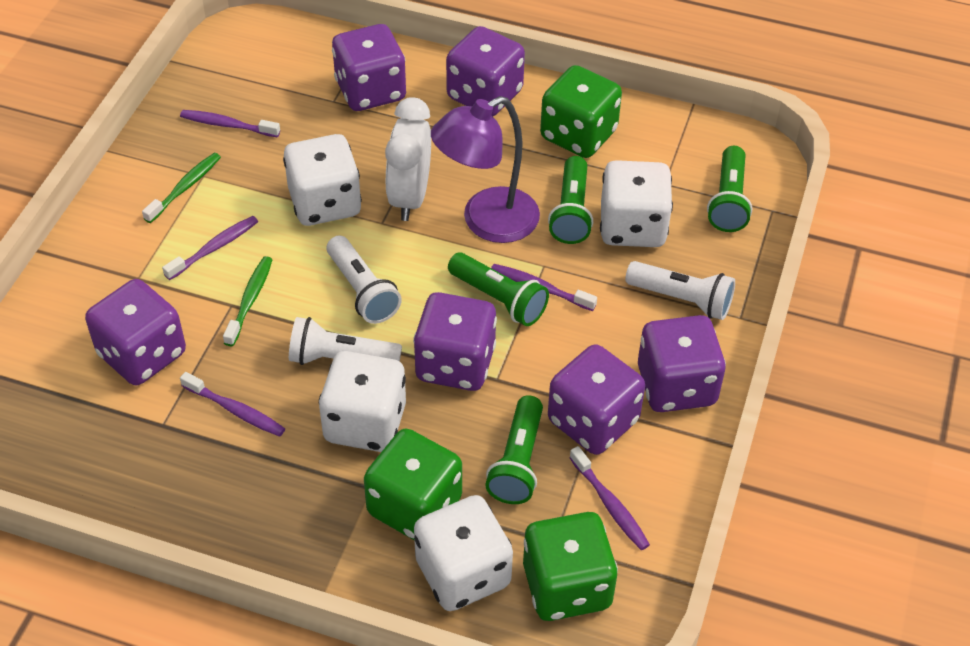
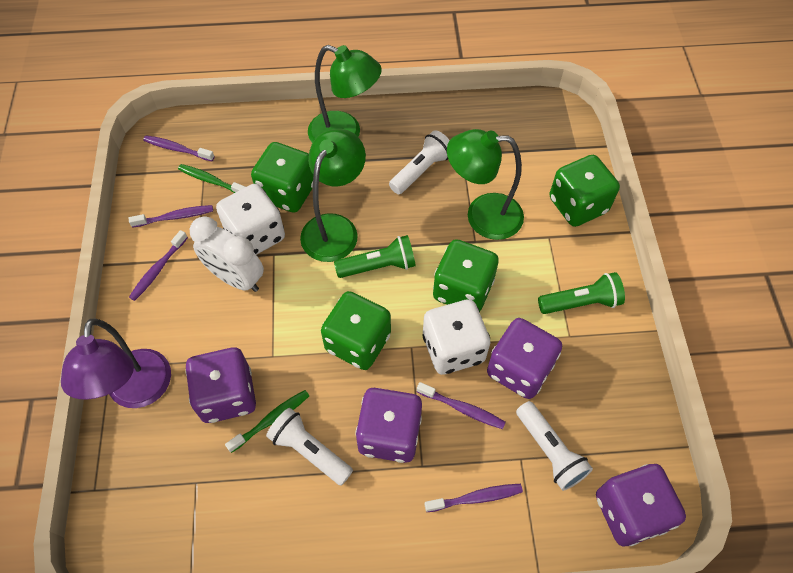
green dice: [364,429,462,540] [523,512,618,621] [540,65,622,158] = 3 -> [251,142,313,213] [321,291,391,370] [433,239,499,311] [549,155,620,227] = 4
green flashlight: [448,252,549,326] [485,395,543,504] [548,156,593,244] [707,146,752,232] = 4 -> [334,235,416,278] [538,272,625,314] = 2
green lamp: none = 0 -> [300,129,366,262] [308,45,382,143] [447,129,524,240] = 3
purple dice: [85,279,186,385] [332,24,406,111] [413,292,497,391] [446,26,525,116] [548,344,645,455] [638,315,726,412] = 6 -> [185,347,256,423] [355,388,422,463] [487,318,562,399] [596,464,686,546] = 4
white dice: [283,134,362,226] [319,351,406,452] [414,495,513,611] [600,160,673,247] = 4 -> [216,184,285,255] [422,299,490,375] = 2

